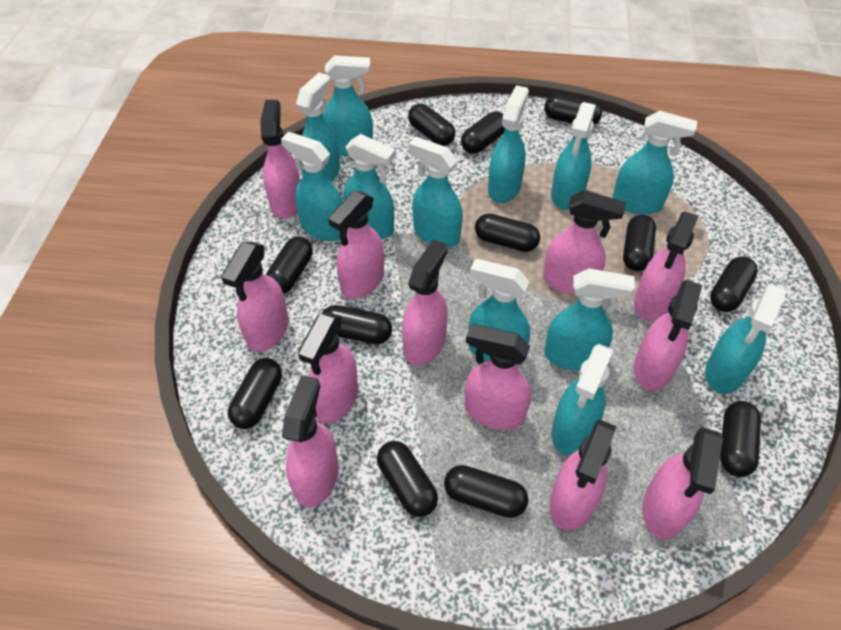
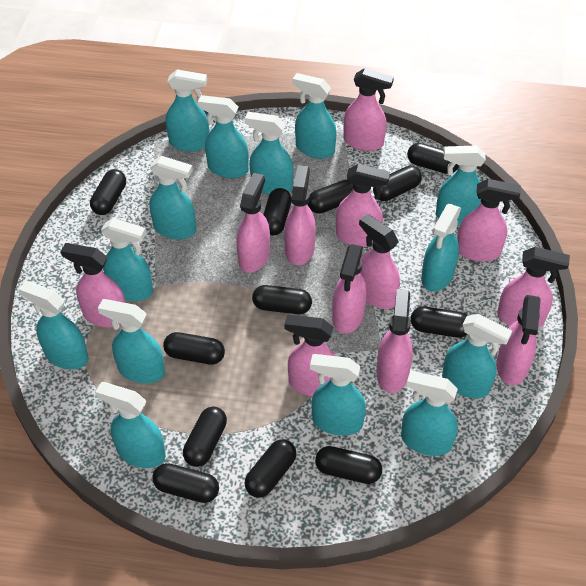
turquoise spray bottle: [281,132,343,241] [296,73,340,182] [323,55,373,156] [343,134,396,239] [408,137,463,247] [468,259,530,365] [488,85,529,203] [544,268,635,371] [551,102,596,210] [551,344,614,455] [613,111,697,214] [705,284,787,394] = 12 -> [18,281,89,370] [95,382,166,468] [98,299,165,383] [101,218,153,301] [149,156,196,239] [166,70,209,152] [198,95,249,178] [245,112,294,195] [292,73,336,159] [310,354,366,436] [401,371,458,456] [421,204,461,292] [436,145,486,226] [442,314,512,398] = 14

